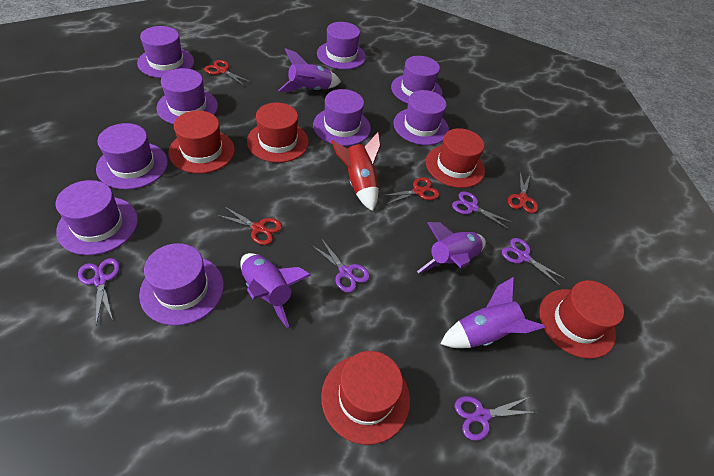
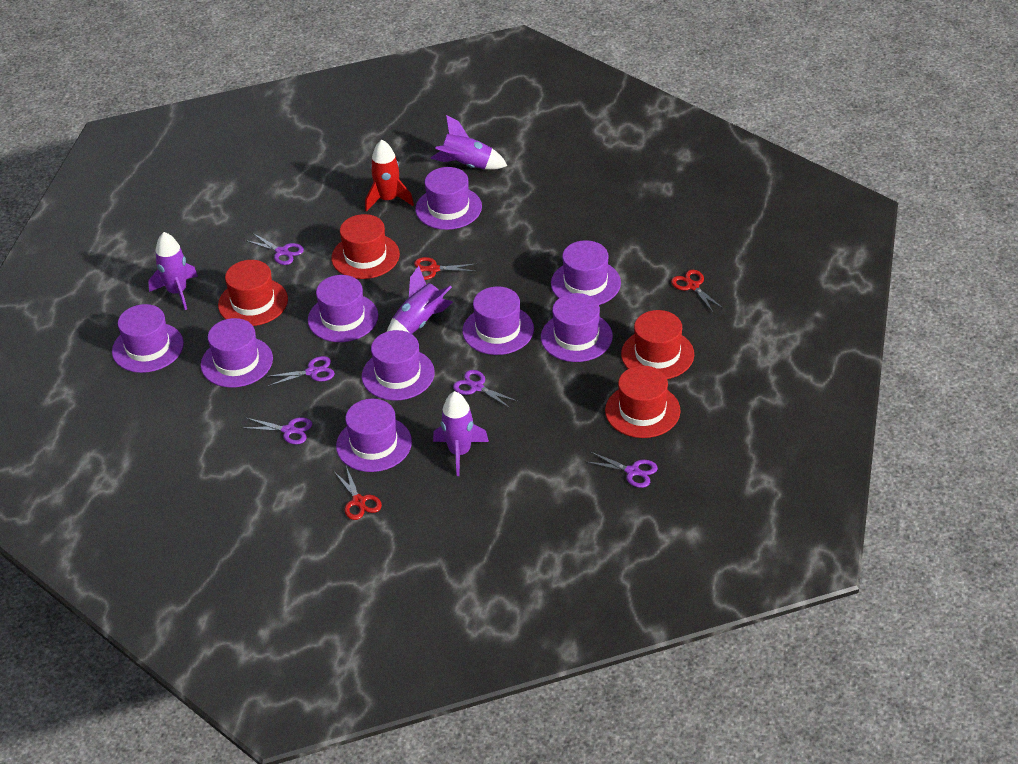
red hat: [168,111,235,173] [247,103,309,163] [321,351,410,445] [426,128,485,188] [539,280,624,359] = 5 -> [218,260,288,326] [331,214,400,279] [605,366,681,438] [621,310,694,379] = 4
red scissors: [204,60,251,86] [217,206,282,245] [381,177,439,205] [508,173,538,213] = 4 -> [334,466,382,520] [414,257,478,280] [671,270,724,313] = 3

